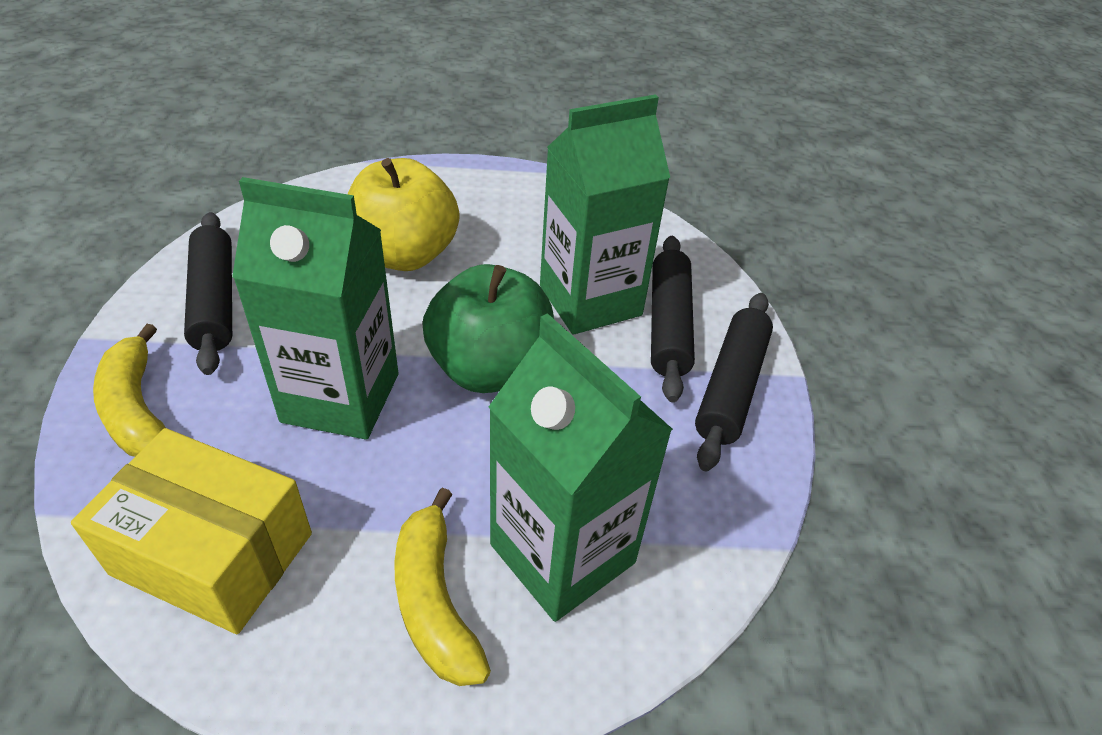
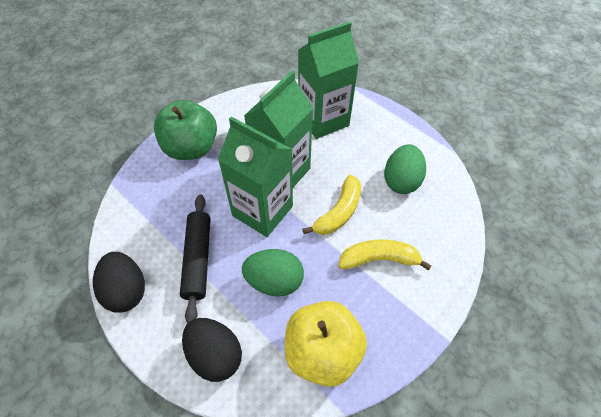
black egg: none = 0 -> [93,252,145,312] [182,318,242,382] = 2
black rolling pin: [184,212,232,375] [651,236,695,402] [695,293,773,471] = 3 -> [180,195,210,324] = 1
green egg: none = 0 -> [242,249,304,297] [384,144,426,194] = 2
yellow box: [71,428,312,634] = 1 -> none = 0

